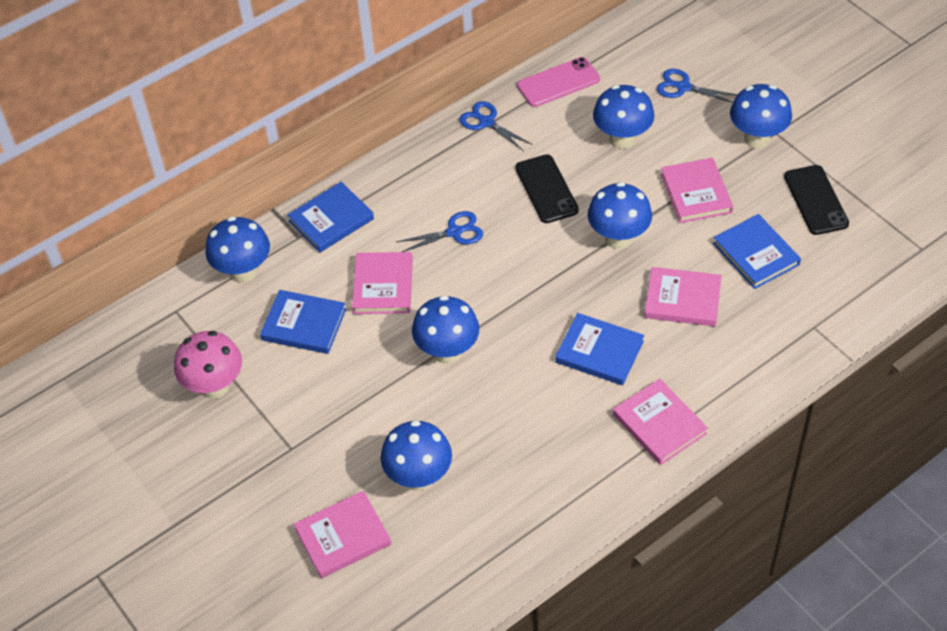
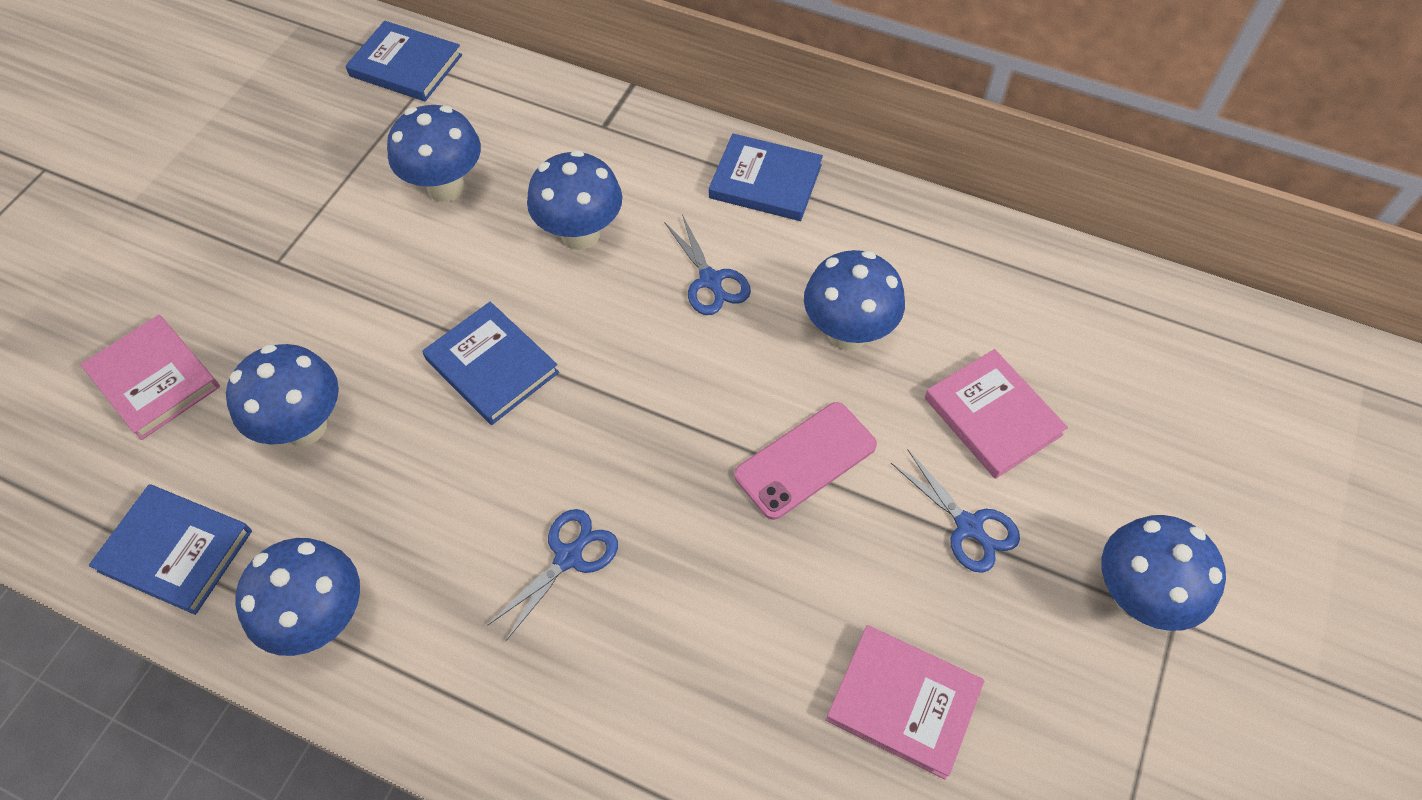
black phone: [515,154,579,223] [784,165,849,235] = 2 -> none = 0
pink book: [294,491,391,578] [352,252,413,314] [613,379,708,465] [645,267,722,326] [661,158,733,223] = 5 -> [81,315,220,440] [826,625,984,780] [925,349,1068,479] = 3
pink mushroom: [174,331,242,399] = 1 -> none = 0

